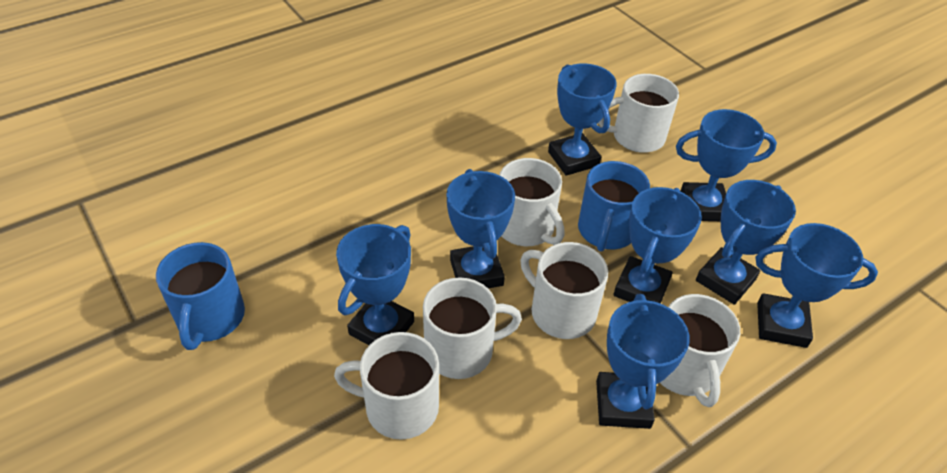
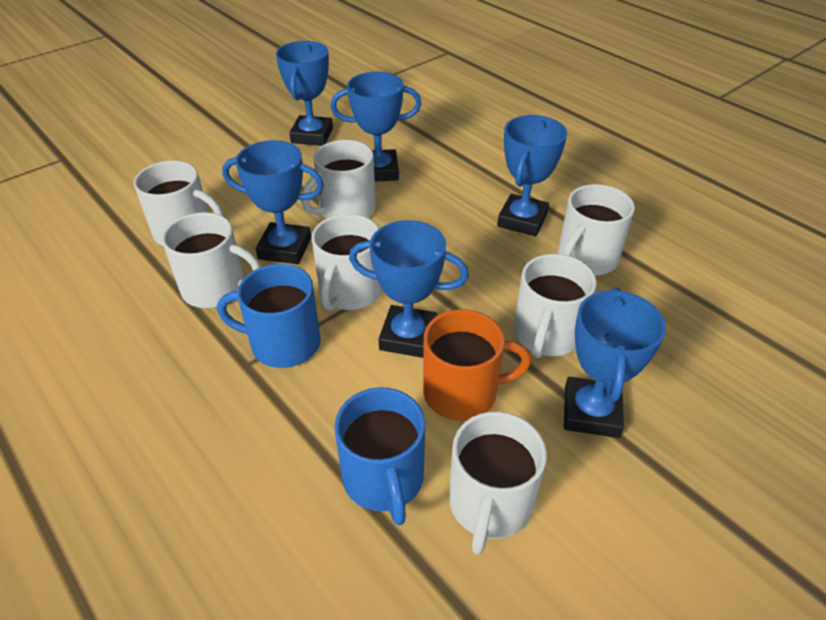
blue trophy: [336,224,414,345] [446,169,515,288] [548,63,617,176] [596,294,690,429] [614,187,702,304] [676,109,777,221] [696,180,796,305] [755,223,878,348] = 8 -> [222,140,324,264] [276,41,333,146] [331,72,421,182] [349,220,469,358] [497,115,567,236] [564,287,666,438] = 6
orange mug: none = 0 -> [423,309,531,421] = 1
white mug: [334,332,439,440] [423,277,522,379] [500,158,564,246] [520,242,608,339] [598,74,679,153] [660,294,740,407] = 6 -> [134,161,223,246] [162,212,261,308] [301,140,376,219] [312,214,382,311] [449,411,547,555] [514,254,597,358] [558,184,635,276] = 7

